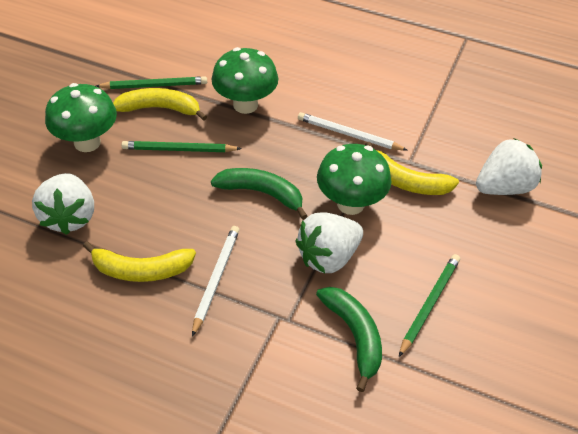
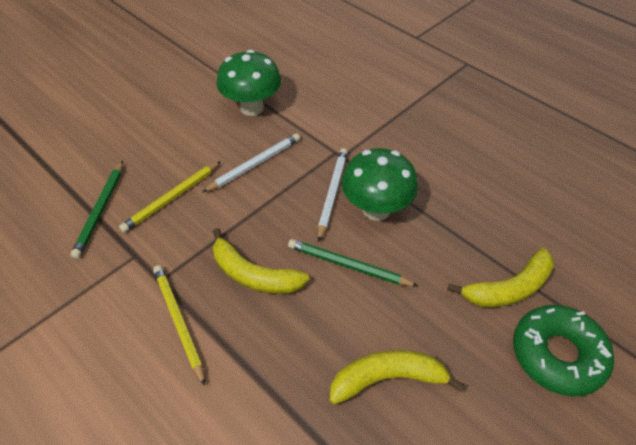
green banana: [211,168,308,220] [316,287,382,392] = 2 -> none = 0
green donut: none = 0 -> [513,305,614,396] = 1
green mushroom: [45,83,117,152] [211,47,278,114] [317,144,391,215] = 3 -> [216,50,281,116] [341,148,418,221] = 2
green pencil: [96,76,207,89] [121,141,242,152] [399,254,460,357] = 3 -> [71,161,123,259] [288,239,418,286] = 2
white strawberry: [32,173,94,235] [295,212,363,273] [476,138,542,195] = 3 -> none = 0
yellow pencil: none = 0 -> [119,161,221,233] [153,265,205,386] = 2

